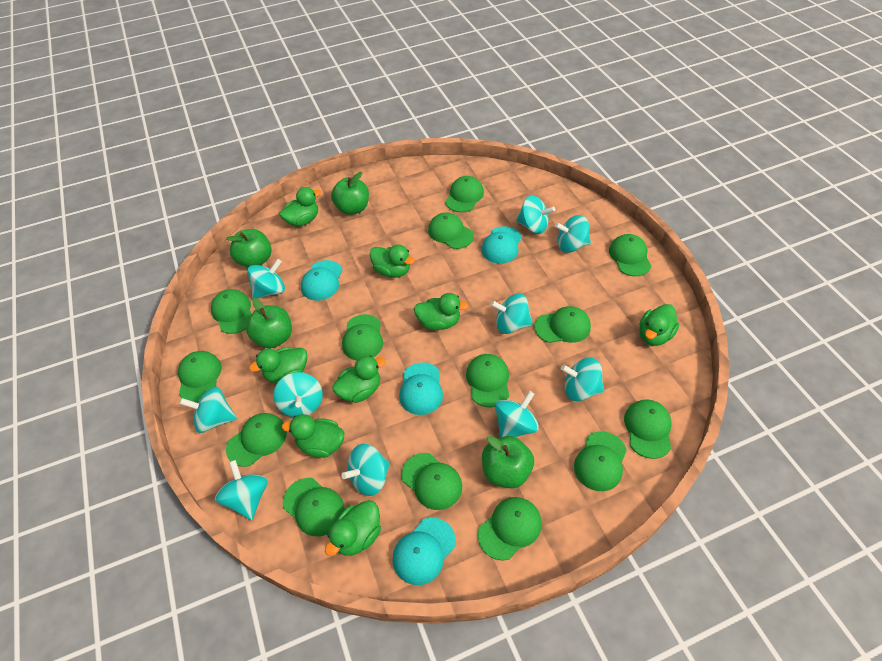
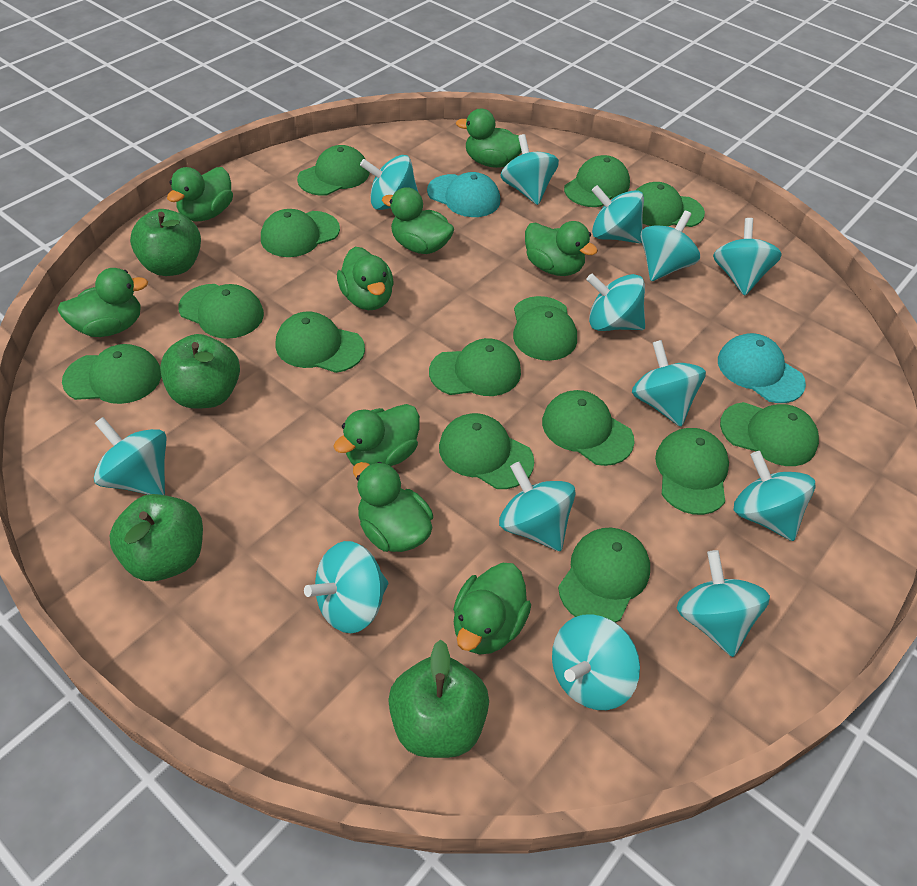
green duck: [249,347,307,383] [279,187,321,227] [282,414,344,458] [325,500,381,556] [332,355,386,403] [370,245,415,278] [414,293,469,330] [640,304,679,346] = 8 -> [58,268,148,337] [167,167,233,221] [333,404,420,466] [337,247,394,310] [353,462,433,552] [382,187,454,254] [453,563,531,654] [456,109,522,168] [525,221,598,276] = 9
turquoise cap: [301,260,342,301] [393,518,456,585] [399,362,443,415] [481,226,522,264] = 4 -> [427,172,500,217] [718,333,806,403] = 2
turquoise spinning top: [179,387,237,433] [215,460,268,520] [247,259,285,299] [273,372,323,417] [341,444,390,496] [490,294,533,334] [495,391,539,438] [516,195,555,234] [555,215,591,253] [561,358,604,401] = 10 -> [94,417,167,495] [304,541,388,633] [360,155,419,210] [499,462,576,551] [500,134,559,205] [552,614,640,710] [586,273,645,331] [591,185,644,243] [632,340,706,426] [641,211,700,281] [677,550,770,657] [713,218,782,296] [734,451,815,541] = 13

